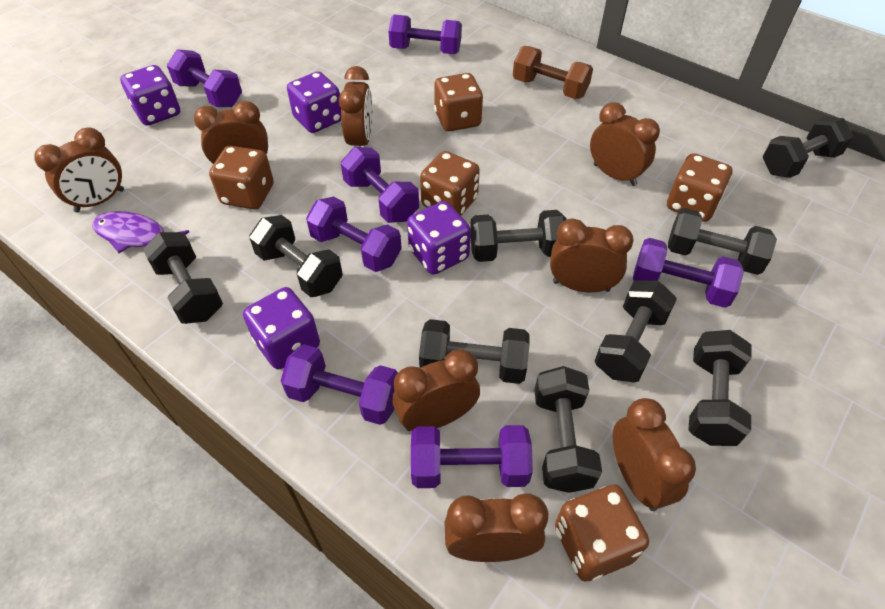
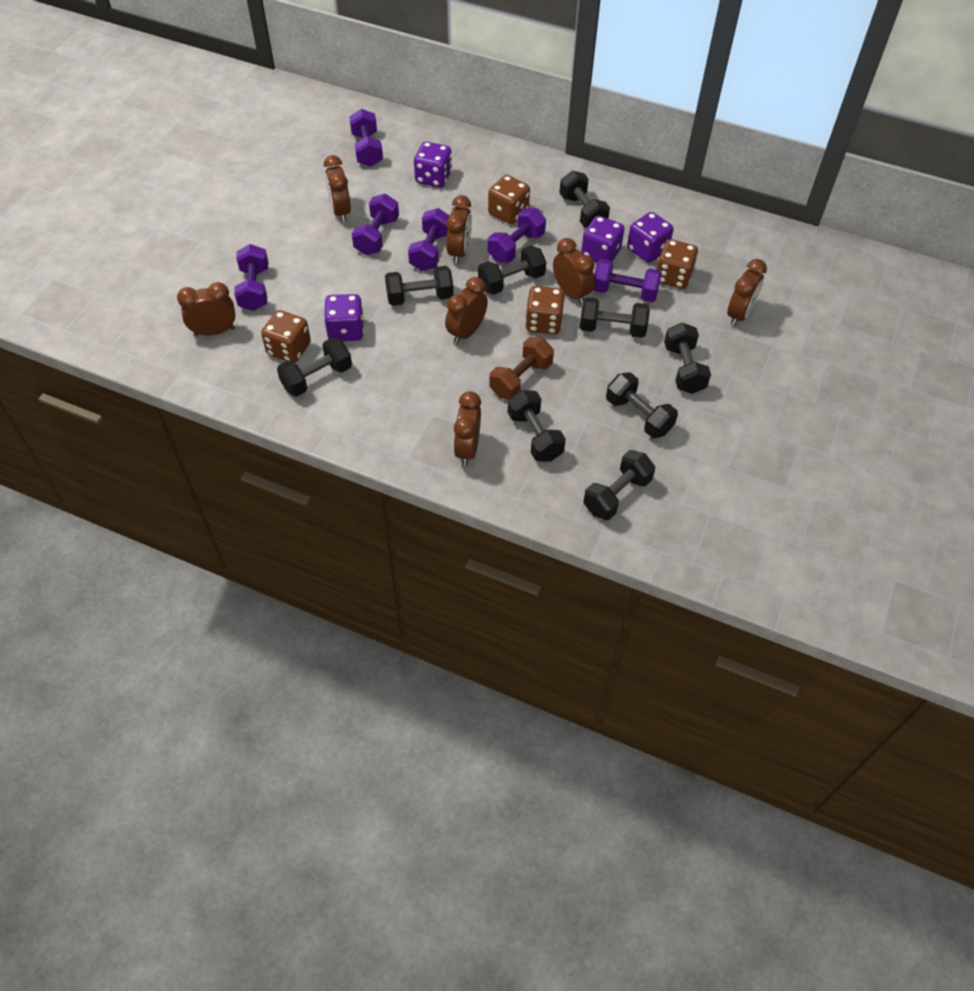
brown clock: [34,128,124,213] [194,101,268,164] [339,66,373,147] [393,349,480,431] [444,493,548,562] [550,218,634,292] [590,102,660,186] [612,398,696,511] = 8 -> [177,282,236,336] [324,155,351,223] [445,277,488,344] [446,195,472,264] [454,391,481,466] [553,238,595,305] [727,259,767,326] = 7
brown dice: [209,146,274,209] [420,151,480,215] [434,73,483,132] [555,484,649,581] [667,153,732,222] = 5 -> [261,310,311,363] [488,175,530,224] [525,286,565,334] [656,239,698,289] = 4
purple dumbbell: [167,49,242,107] [281,344,398,425] [306,196,402,272] [341,147,419,223] [389,14,462,54] [411,425,533,488] [633,238,744,308] = 7 -> [234,244,268,311] [349,109,383,167] [352,194,399,255] [408,208,450,271] [488,208,546,263] [593,259,662,302] = 6
purple fish: [92,211,189,253] = 1 -> none = 0

